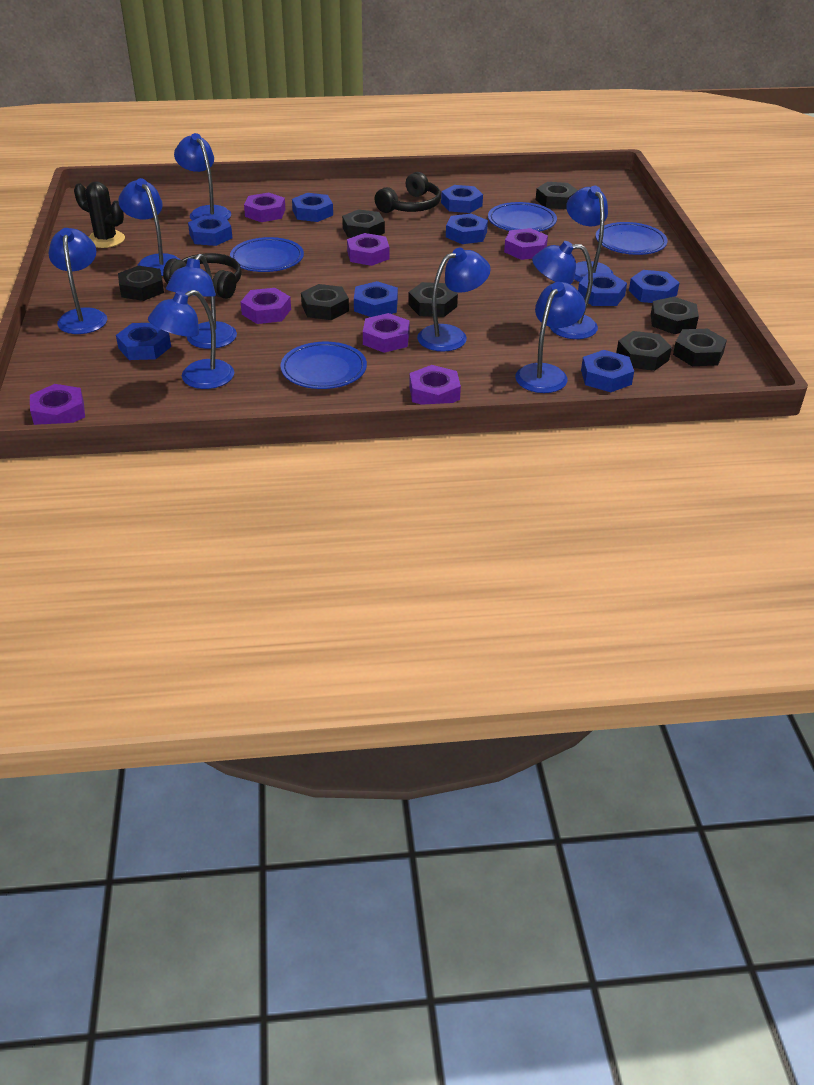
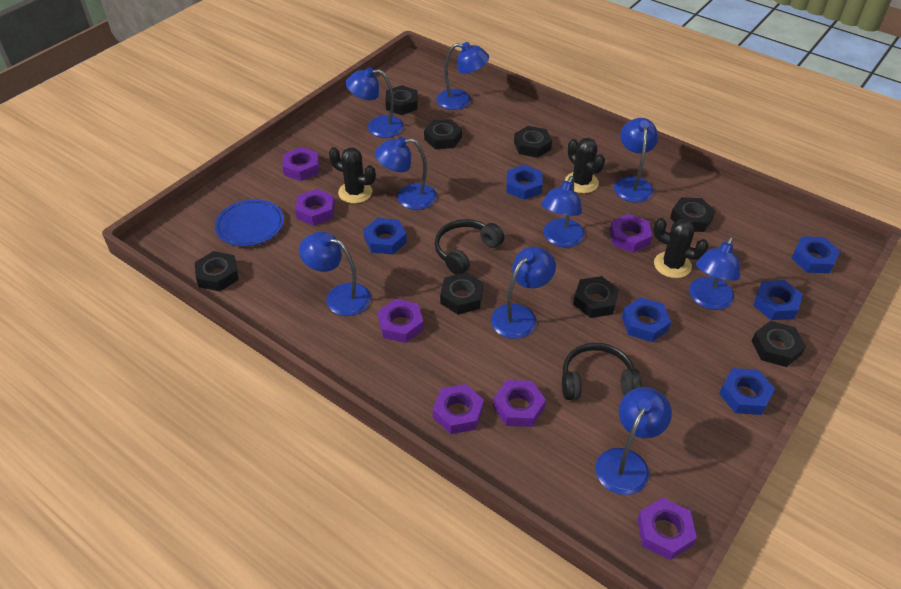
black cactus: [74,182,125,248] = 1 -> [329,147,376,204] [565,138,605,193] [653,218,709,278] = 3
blue nut: [116,323,171,360] [188,215,232,246] [292,193,333,222] [354,281,398,317] [441,185,483,213] [446,214,488,244] [578,273,627,306] [581,350,634,392] [629,270,679,303] = 9 -> [363,218,407,255] [506,165,543,200] [622,297,671,342] [719,368,775,415] [753,280,803,320] [791,236,840,273] = 6
blue plate: [230,237,304,272] [280,342,367,389] [488,202,557,232] [596,222,667,255] = 4 -> [215,199,284,246] = 1

